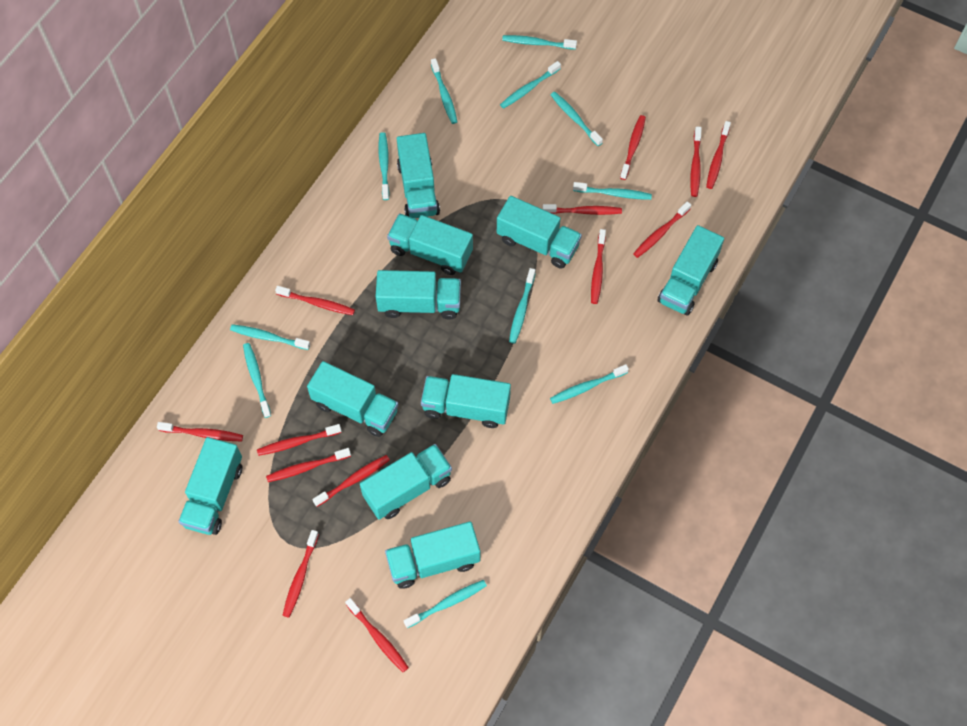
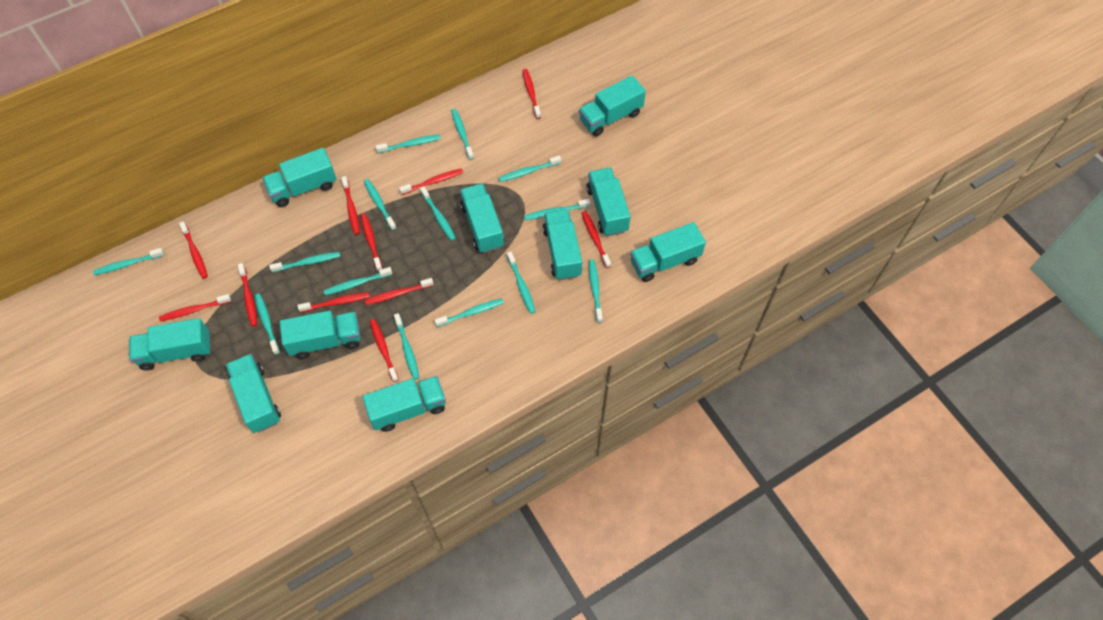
red toothbrush: [157,422,243,441] [257,424,341,456] [266,448,351,482] [275,286,355,315] [282,530,319,618] [312,455,390,507] [345,598,409,672] [542,204,622,215] [591,229,606,304] [620,115,646,180] [633,201,691,258] [690,126,702,197] [706,121,731,189] = 13 -> [159,294,231,321] [179,221,208,279] [238,263,257,327] [297,292,370,312] [341,176,360,235] [361,214,382,271] [364,278,434,305] [370,319,399,382] [399,168,463,195] [522,69,541,119] [581,211,611,268] = 11
turquoise toothbrush: [230,324,310,350] [243,343,271,418] [379,132,390,200] [404,580,487,628] [431,58,457,124] [500,61,561,109] [502,35,577,50] [509,268,536,344] [550,364,629,404] [551,92,603,146] [573,182,652,200] = 11 -> [93,248,164,275] [255,294,280,355] [269,252,340,272] [324,267,392,295] [364,179,396,230] [376,135,441,153] [394,313,419,380] [420,186,456,241] [435,298,504,327] [451,109,474,160] [498,156,561,182] [507,252,536,314] [524,199,590,220] [589,259,603,323] = 14

